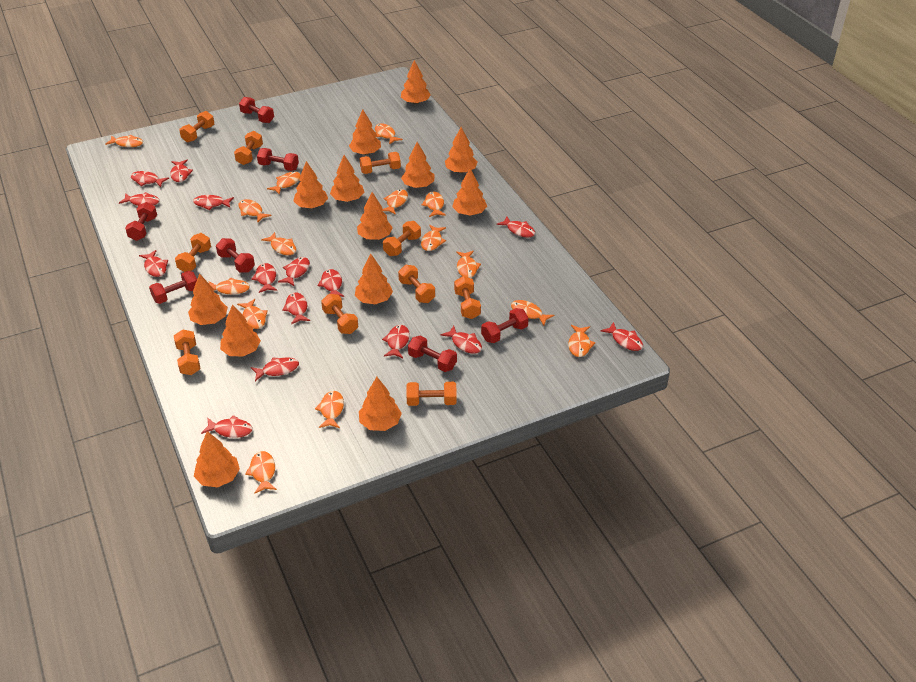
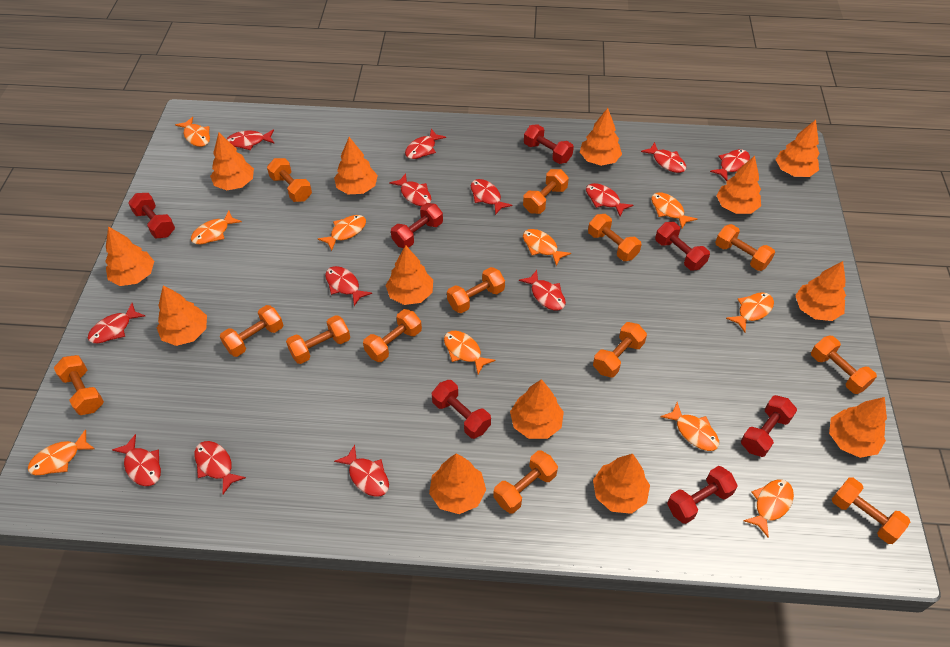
orange dumbbell: [174,329,201,375] [175,233,211,272] [179,111,214,142] [234,131,263,165] [321,294,358,334] [360,152,401,174] [383,221,421,256] [398,265,435,303] [406,382,457,406] [454,276,481,319] = 10 -> [54,355,104,415] [220,305,283,357] [267,158,312,202] [286,315,350,364] [363,309,422,362] [447,267,505,313] [493,450,558,513] [523,169,569,214] [588,214,642,261] [593,322,647,378] [715,224,775,271] [811,336,877,394] [832,477,910,544] = 13
orange fish: [105,135,143,147] [208,278,250,294] [237,299,268,329] [238,199,271,223] [245,451,277,494] [261,232,296,255] [267,171,300,195] [315,391,344,428] [375,123,403,144] [382,189,408,215] [421,225,446,251] [422,192,446,217] [456,251,481,278] [511,300,554,325] [568,325,595,357] = 15 -> [28,429,95,475] [175,117,210,147] [191,211,242,244] [318,215,366,251] [444,331,496,374] [523,229,571,266] [651,192,697,228] [660,402,719,451] [726,292,774,332] [743,480,794,538] = 10
red fish: [119,192,160,206] [131,171,169,187] [139,250,168,277] [170,160,193,182] [193,195,234,210] [201,415,253,438] [251,263,277,293] [251,357,299,381] [278,257,310,286] [282,293,310,324] [317,269,344,297] [382,325,410,358] [440,326,482,354] [497,217,535,238] [601,322,643,351] = 15 -> [88,303,145,343] [112,434,161,486] [194,441,246,494] [227,129,274,150] [325,266,372,306] [334,445,389,497] [389,173,431,206] [405,129,446,159] [471,179,512,215] [519,270,566,311] [586,183,633,217] [641,142,686,173] [710,149,750,181] = 13

